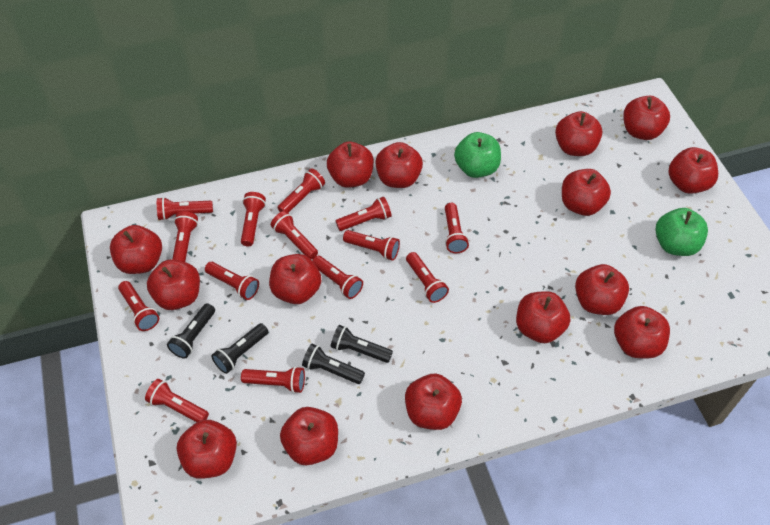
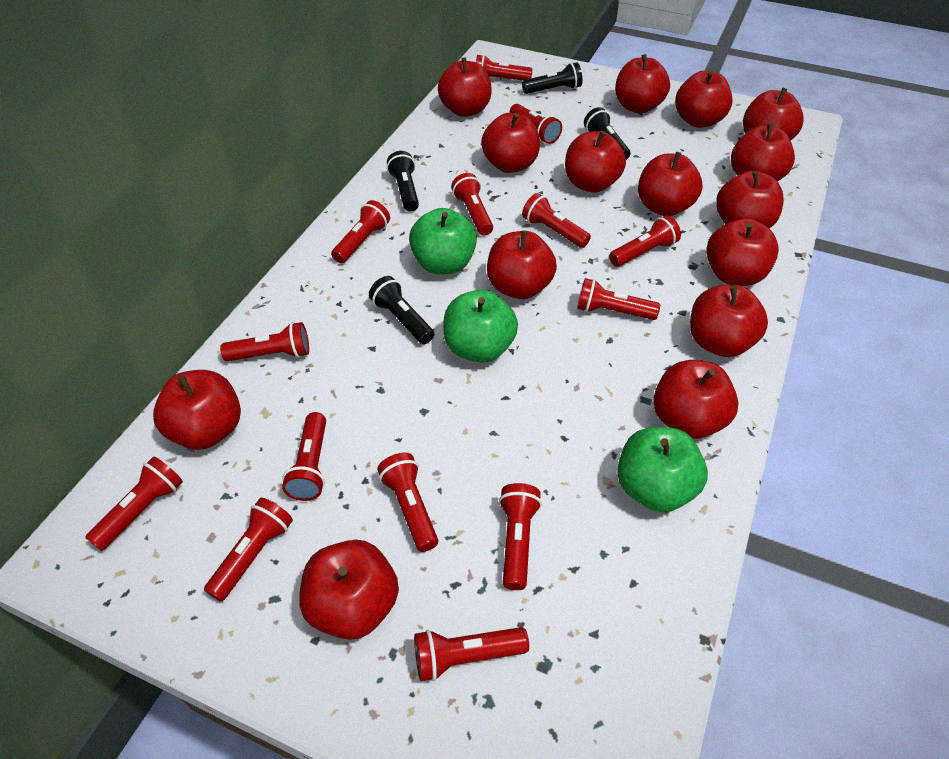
green apple: [454,132,501,178] [655,208,708,256] = 2 -> [409,208,477,274] [443,289,518,363] [617,427,708,512] = 3

